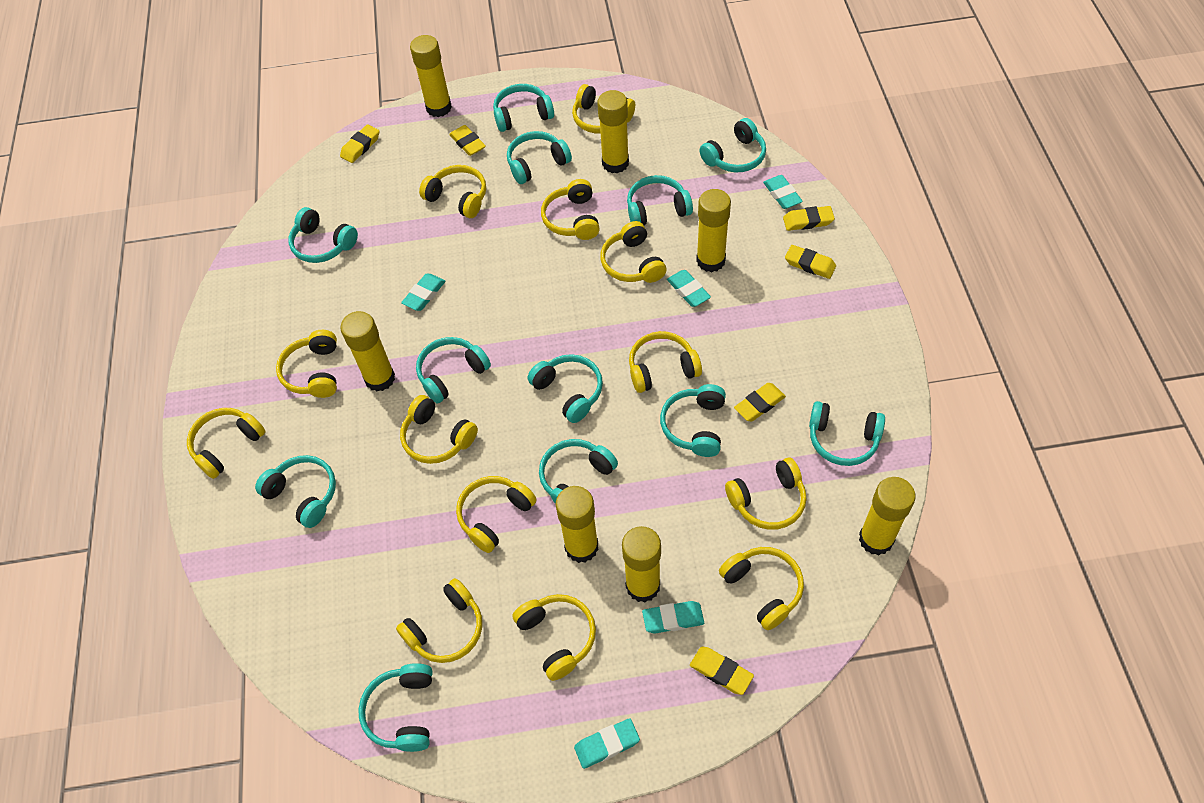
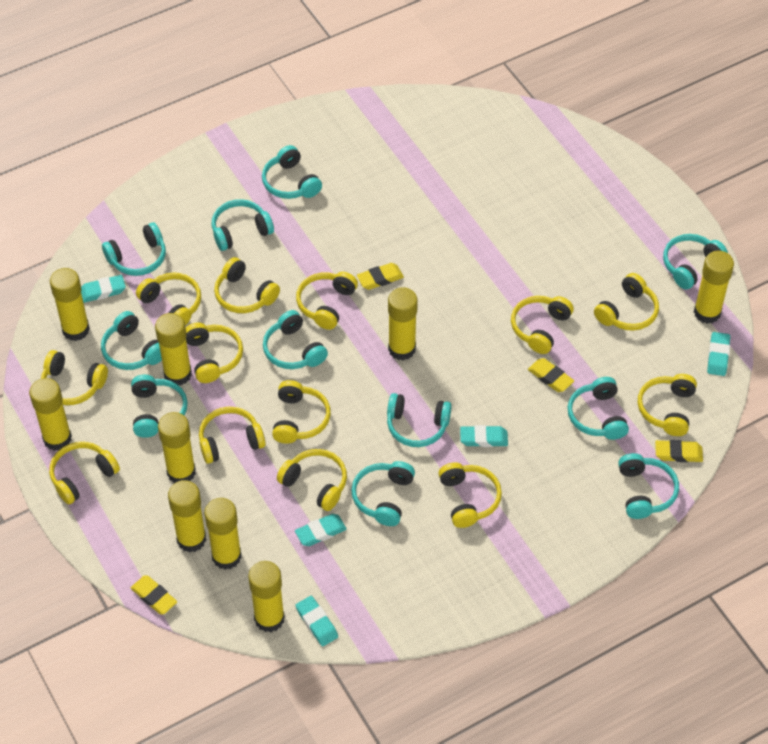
turquoise headphones: [255,455,336,528] [288,207,358,263] [358,663,433,752] [416,337,491,403] [493,84,554,132] [507,131,572,184] [528,354,603,423] [539,439,618,504] [627,175,693,226] [660,384,726,457] [699,118,766,172] [809,401,885,466] = 12 -> [101,311,162,370] [102,222,166,276] [131,375,188,438] [212,199,274,251] [262,145,322,199] [263,310,328,369] [351,461,415,526] [387,393,452,447] [567,377,629,440] [618,453,679,519] [663,234,728,289] = 11
yellow eraser: [340,124,379,163] [449,125,486,156] [690,647,754,695] [734,383,786,422] [783,206,835,231] [785,245,836,279] = 6 -> [131,575,177,615] [357,263,404,290] [528,358,574,392] [655,440,703,462] = 4
yellow glue stick: [340,311,395,391] [410,35,452,117] [556,486,598,563] [597,90,629,173] [622,526,661,602] [696,189,731,272] [859,477,916,555] = 7 -> [29,378,72,451] [50,268,90,341] [155,313,192,385] [158,412,196,483] [168,480,206,553] [204,498,242,570] [248,561,285,632] [388,287,418,361] [694,251,734,324] = 9

